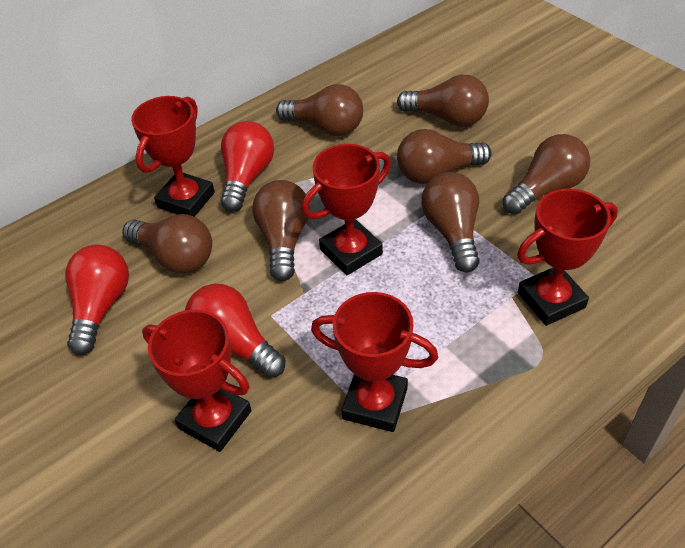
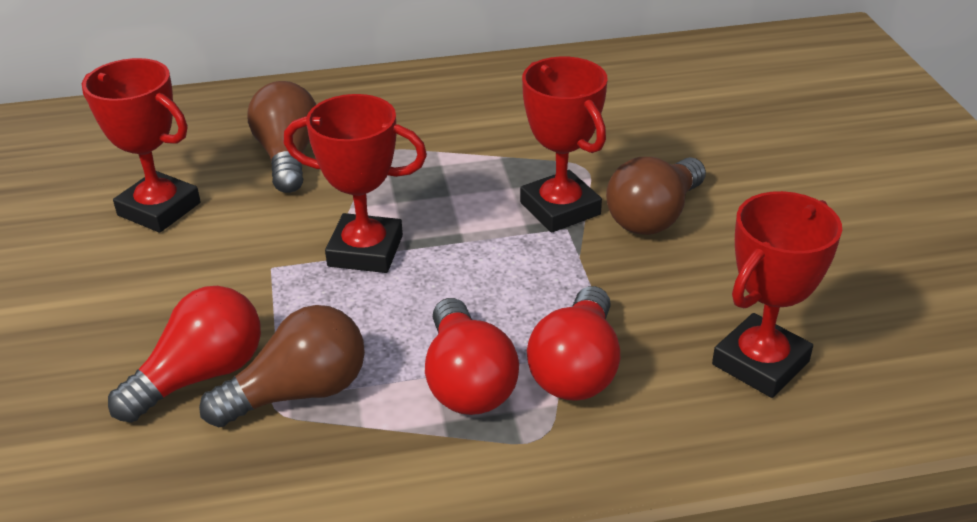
brown light bulb: [123,214,212,273] [252,180,310,281] [276,84,363,136] [397,75,489,127] [397,129,492,184] [421,172,479,272] [502,134,590,214] = 7 -> [199,305,365,427] [247,81,316,193] [606,157,706,235] = 3
red trophy: [131,96,215,217] [142,310,251,452] [302,144,391,275] [311,292,438,432] [517,188,618,326] = 5 -> [82,58,201,233] [284,94,427,273] [520,57,608,233] [712,191,842,398] = 4

